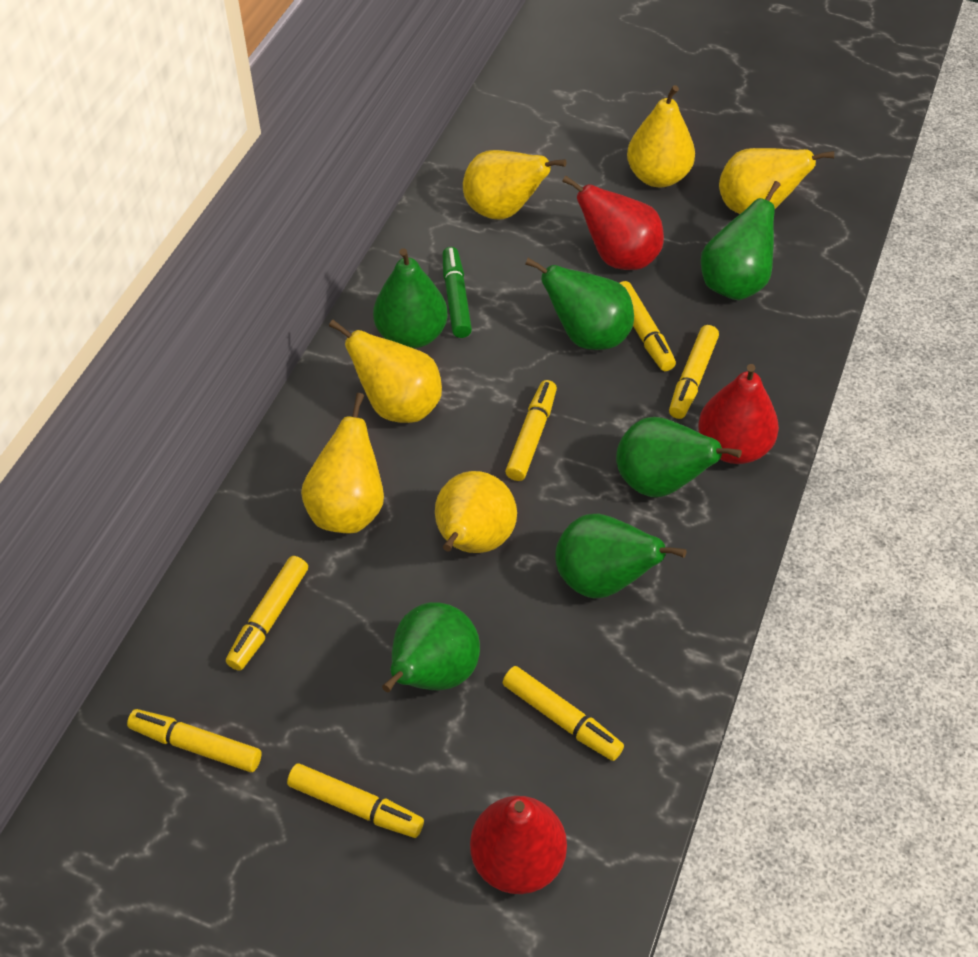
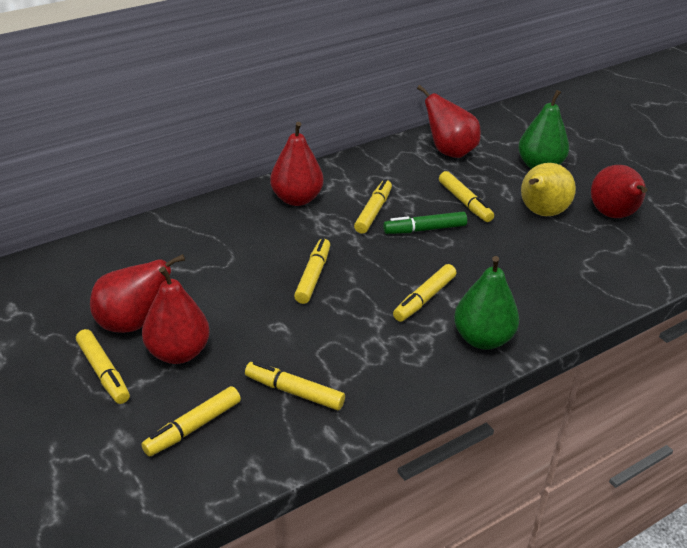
green pear: [373,248,448,349] [382,602,480,692] [525,258,634,350] [555,514,686,599] [616,417,742,497] [701,181,781,300] = 6 -> [454,256,519,350] [518,90,569,169] = 2
red pear: [470,796,567,894] [562,175,664,270] [698,364,779,464] = 3 -> [90,254,185,333] [142,267,210,364] [270,122,324,206] [417,85,481,158] [591,165,648,218] = 5
yellow pear: [301,393,384,533] [329,319,442,423] [435,471,517,553] [463,150,566,220] [627,85,695,188] [719,148,834,214] = 6 -> [521,163,576,216] = 1

